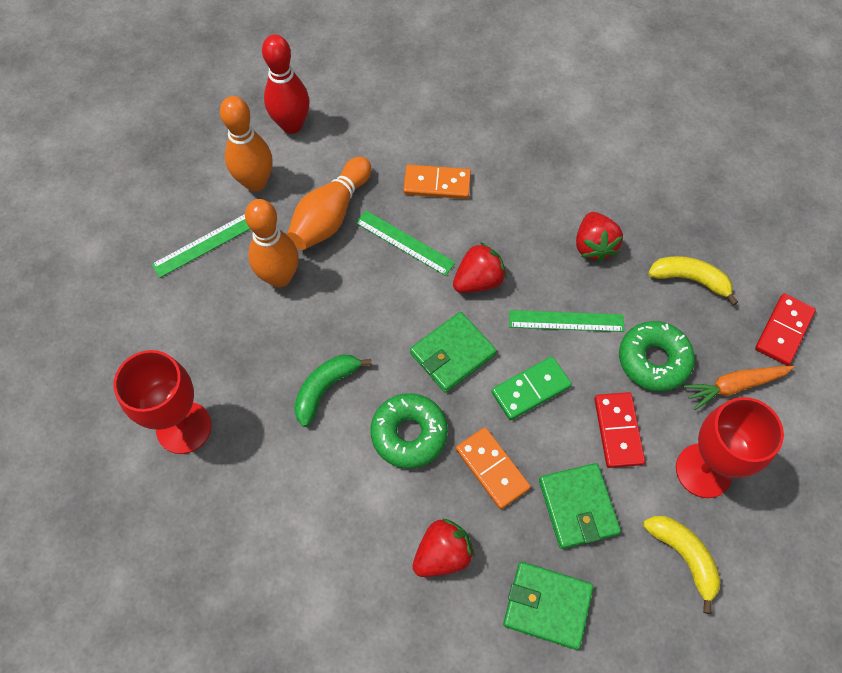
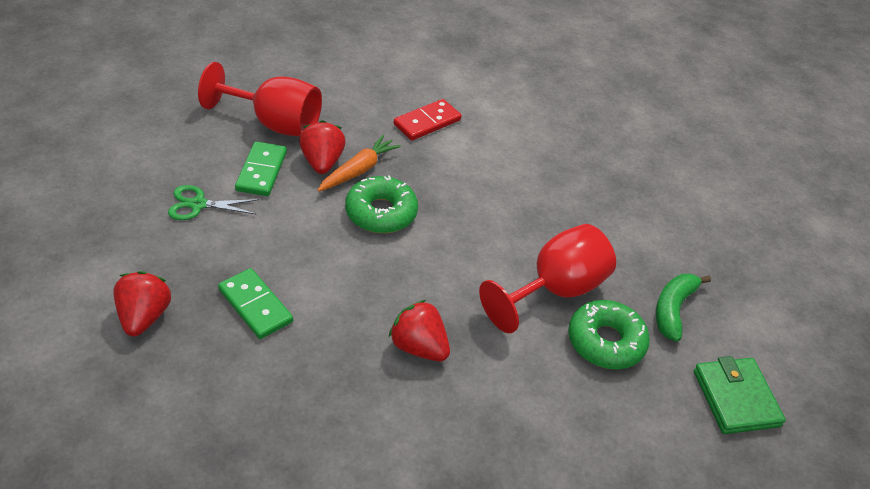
green domino: [491,356,572,420] = 1 -> [218,268,293,339] [235,142,287,196] = 2
green ruler: [151,214,250,278] [355,210,456,276] [509,310,625,332] = 3 -> none = 0
green scissors: none = 0 -> [168,185,260,220] = 1
green wallet: [410,312,497,393] [503,562,593,650] [539,463,621,549] = 3 -> [694,356,786,434] = 1
orange bowling pin: [220,96,272,192] [245,199,299,287] [287,157,371,250] = 3 -> none = 0
orange domino: [403,165,471,199] [456,427,531,509] = 2 -> none = 0
red bowling pin: [262,35,309,134] = 1 -> none = 0
red domino: [594,392,645,468] [755,293,816,366] = 2 -> [394,99,461,140] = 1
yellow banana: [643,516,721,614] [648,256,738,305] = 2 -> none = 0

